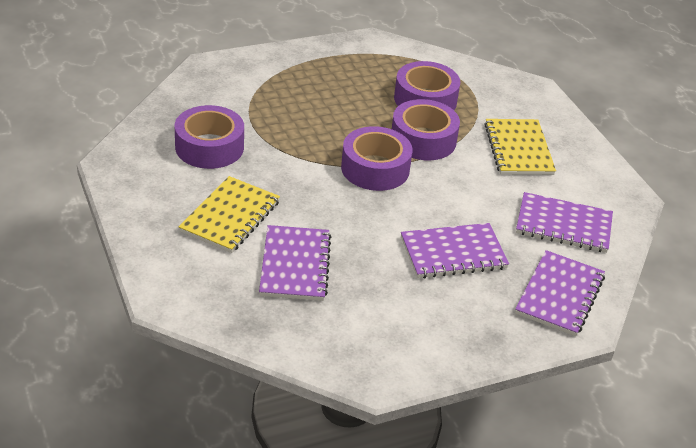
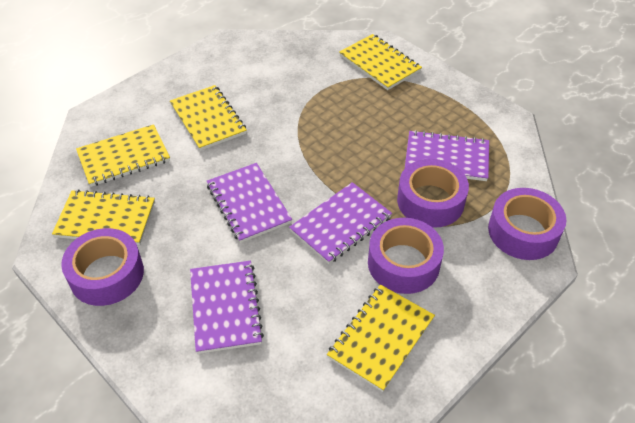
yellow notebook: [179,176,280,253] [484,119,556,175] = 2 -> [52,189,155,245] [76,124,170,187] [170,85,247,151] [327,285,435,392] [339,34,422,90] = 5

